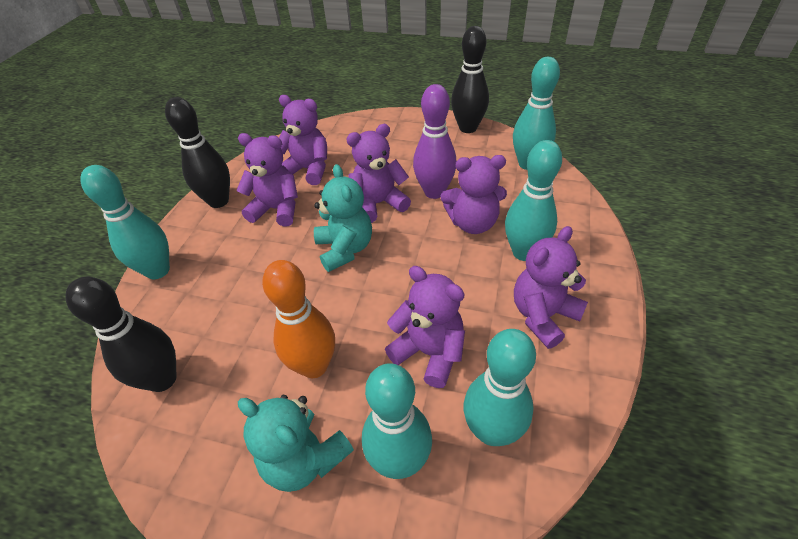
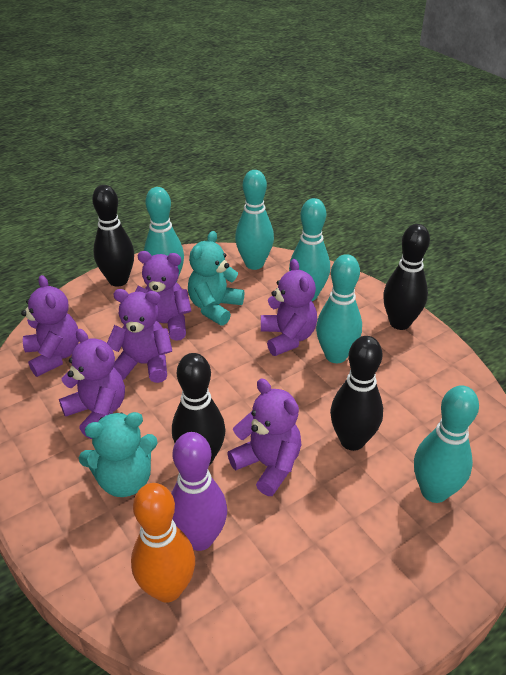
black bowling pin: [66,277,177,392] [165,97,230,208] [451,26,489,133] = 3 -> [92,185,134,287] [172,353,225,466] [330,336,383,451] [383,224,430,330] = 4

